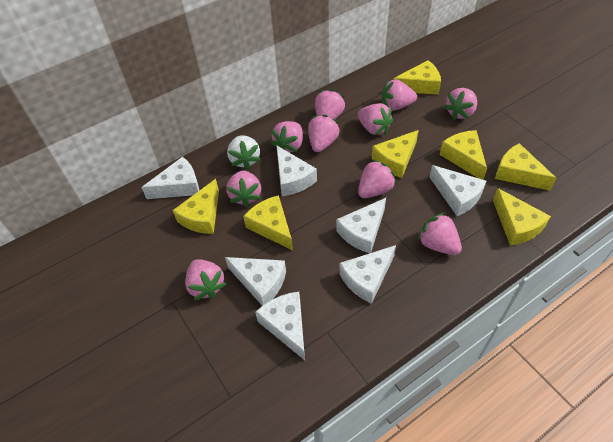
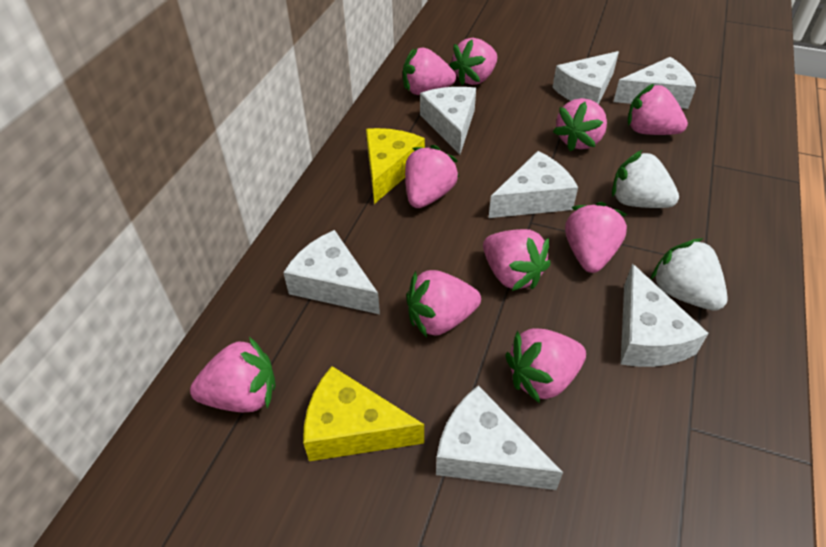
white strawberry: [227,135,261,170] = 1 -> [612,150,679,208] [650,238,728,311] = 2
yellow cheese: [173,179,219,234] [243,195,293,250] [372,130,419,178] [393,60,441,95] [439,130,487,180] [493,188,551,245] [495,143,557,191] = 7 -> [303,366,424,461] [366,128,425,204] = 2

